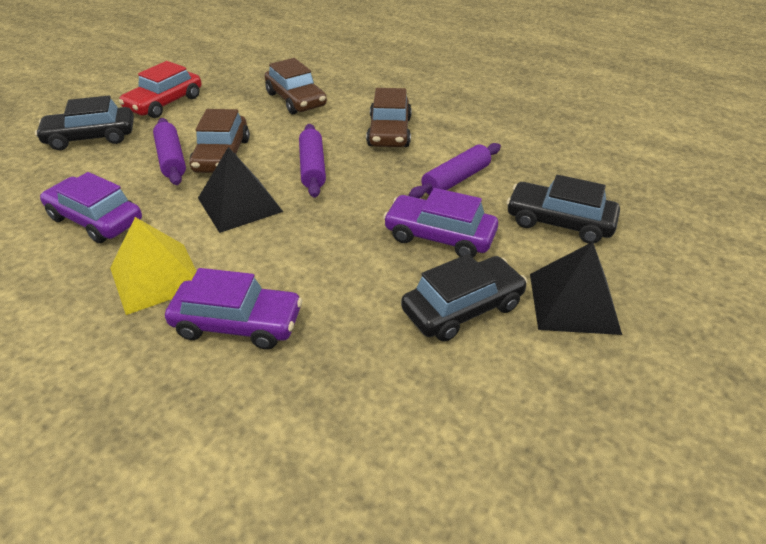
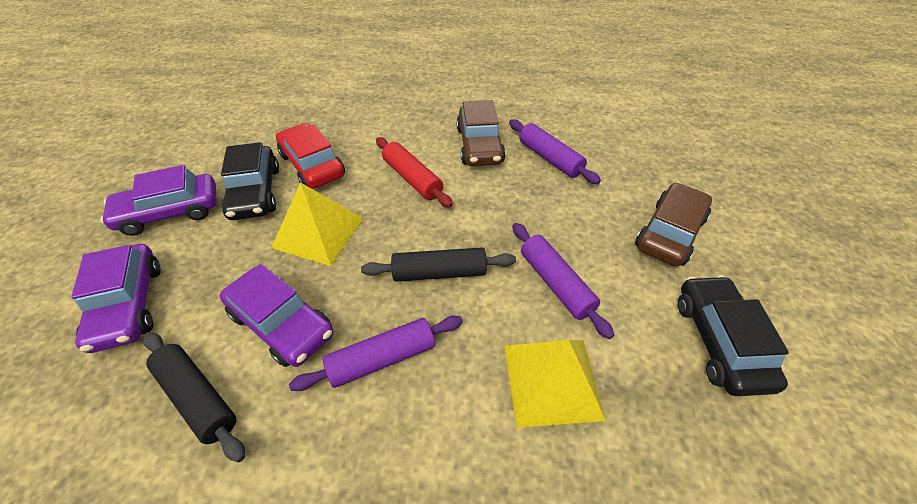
black car: [35,96,134,150] [401,254,527,342] [507,175,620,244] = 3 -> [221,142,279,220] [678,275,789,396] = 2
black pyramid: [198,147,283,233] [530,242,622,335] = 2 -> none = 0
black rolling pin: none = 0 -> [143,332,245,462] [361,247,516,282] = 2
brown car: [189,109,250,173] [264,58,327,114] [366,88,412,147] = 3 -> [456,100,506,166] [635,183,712,267] = 2
red rolling pin: none = 0 -> [376,137,453,208] = 1
yellow pyramid: [110,217,197,315] = 1 -> [271,182,363,266] [504,340,606,428] = 2

